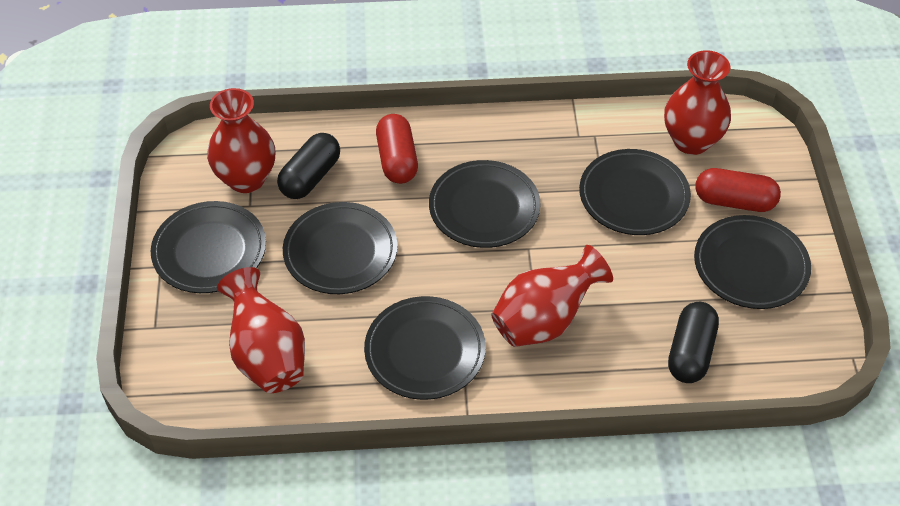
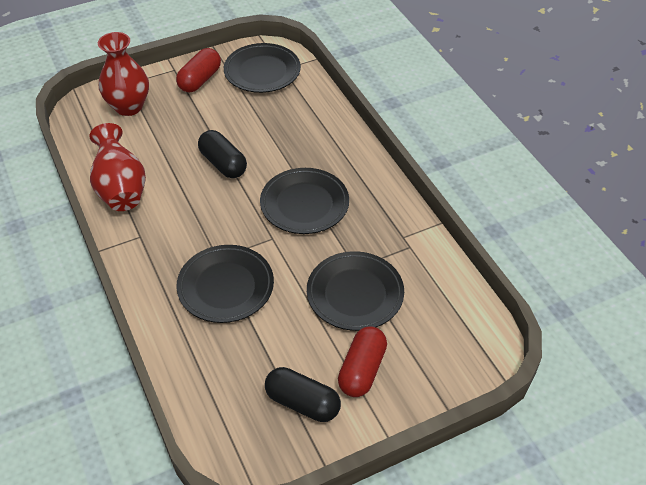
black plate: [151,201,266,293] [283,202,397,294] [364,296,486,400] [429,160,541,248] [579,149,691,235] [694,215,811,309] = 6 -> [177,245,274,323] [224,43,301,93] [260,168,349,234] [307,251,404,331] = 4
red vase: [207,88,275,193] [217,267,305,393] [491,245,613,347] [664,50,731,155] = 4 -> [89,123,146,211] [98,32,149,116] = 2

